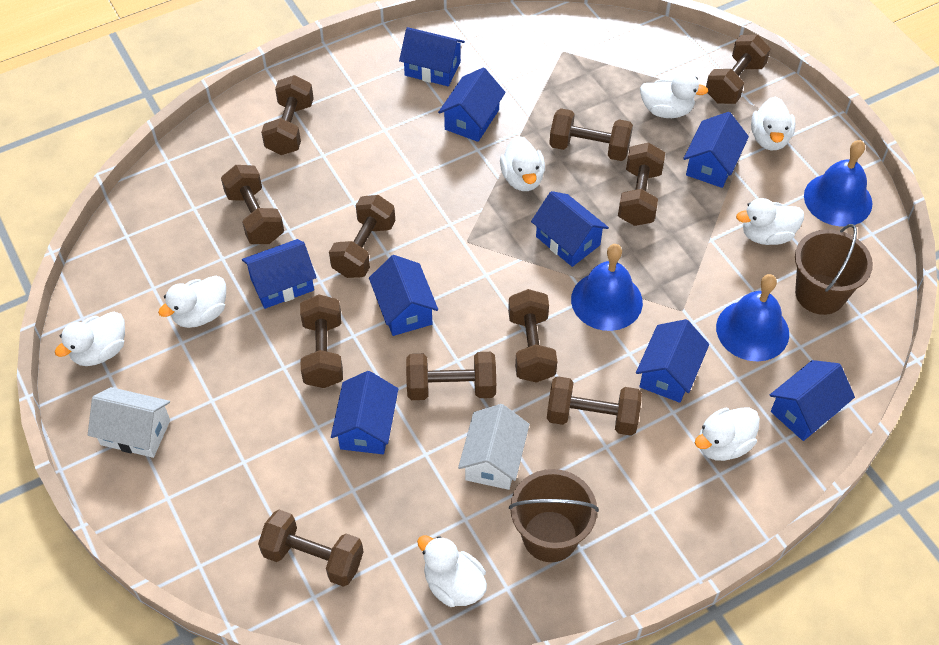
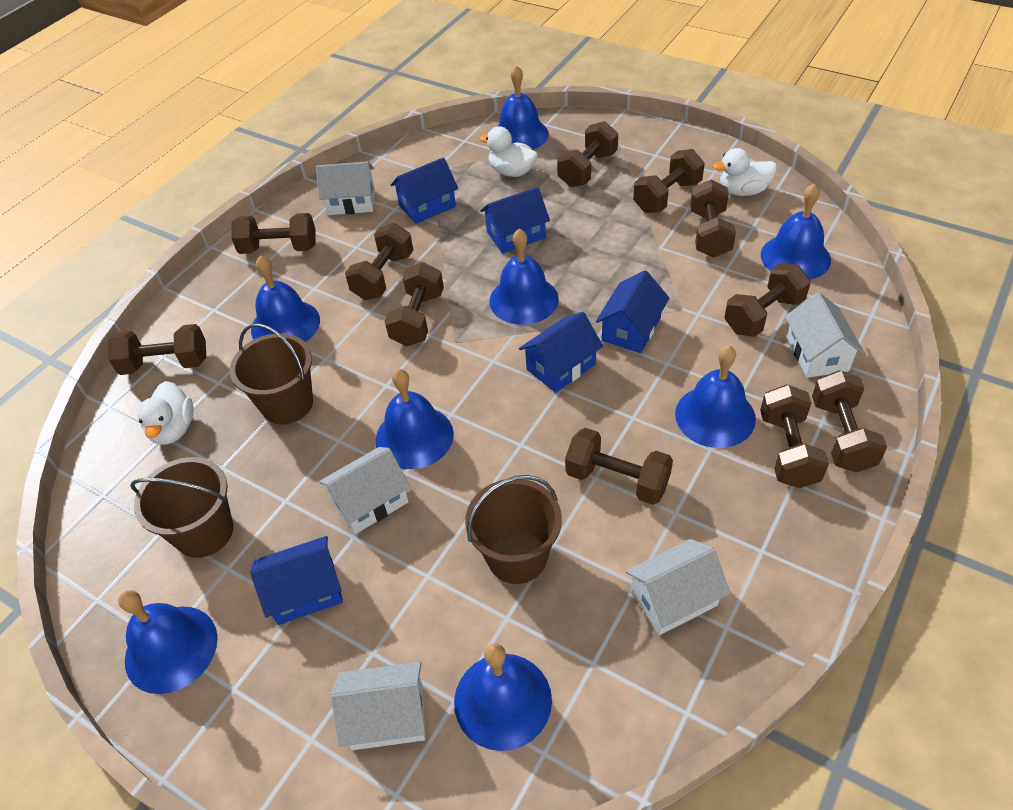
blue bell: [571,244,643,331] [716,274,789,361] [804,140,872,226] = 3 -> [118,590,218,694] [251,256,320,342] [376,369,454,469] [454,643,552,751] [489,228,559,325] [497,65,549,150] [675,345,756,448] [761,183,831,280] = 8
blue house: [242,239,317,309] [331,371,398,454] [369,255,438,336] [399,27,465,86] [438,67,506,142] [531,191,609,267] [636,319,709,403] [683,112,749,188] [770,360,855,441] = 9 -> [250,536,343,625] [391,157,458,224] [480,187,550,253] [519,312,603,393] [596,270,669,353] = 5
brown bucket: [509,469,599,562] [795,224,873,315] = 2 -> [130,457,233,558] [230,323,313,424] [465,475,562,584] = 3
white duck: [55,312,125,366] [158,276,226,328] [417,535,487,607] [500,136,545,191] [640,73,708,118] [695,407,760,461] [736,198,804,245] [751,97,795,150] = 8 -> [137,381,194,445] [479,126,538,177] [713,148,777,196] = 3
white house: [88,387,170,458] [458,404,529,490] = 2 -> [316,161,375,215] [319,447,410,534] [331,661,425,750] [625,539,730,635] [785,292,864,378] = 5

